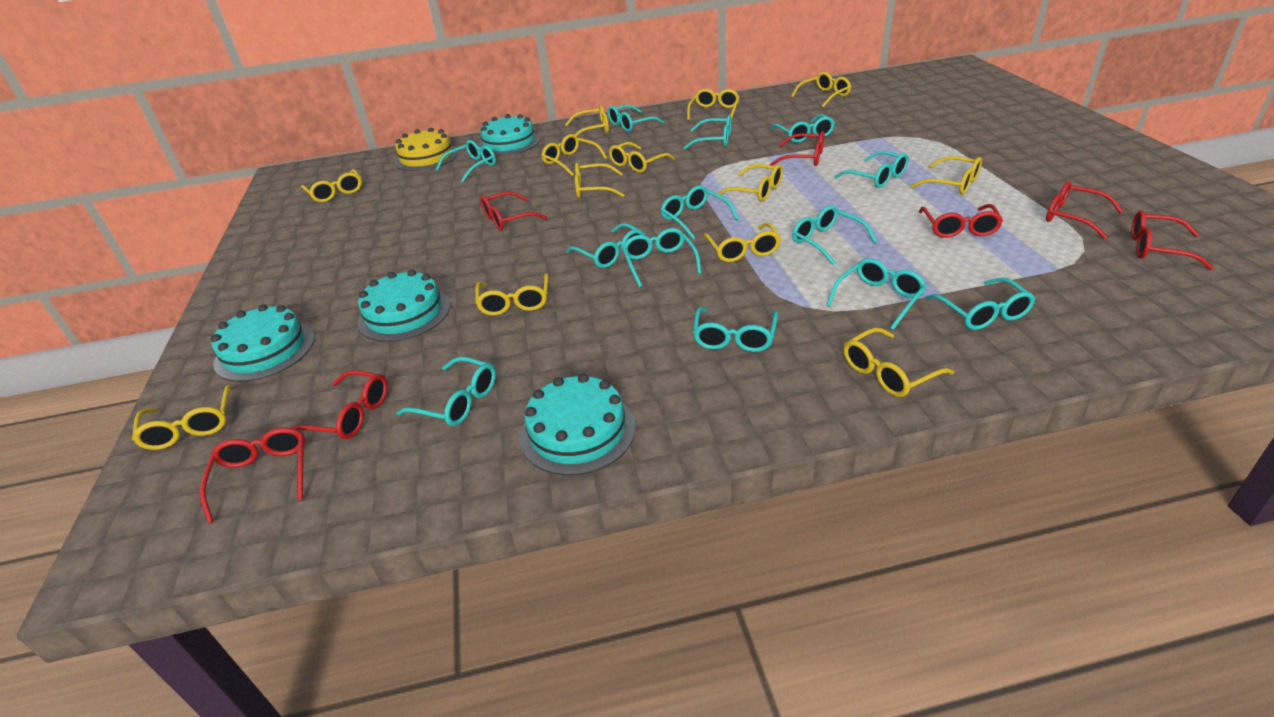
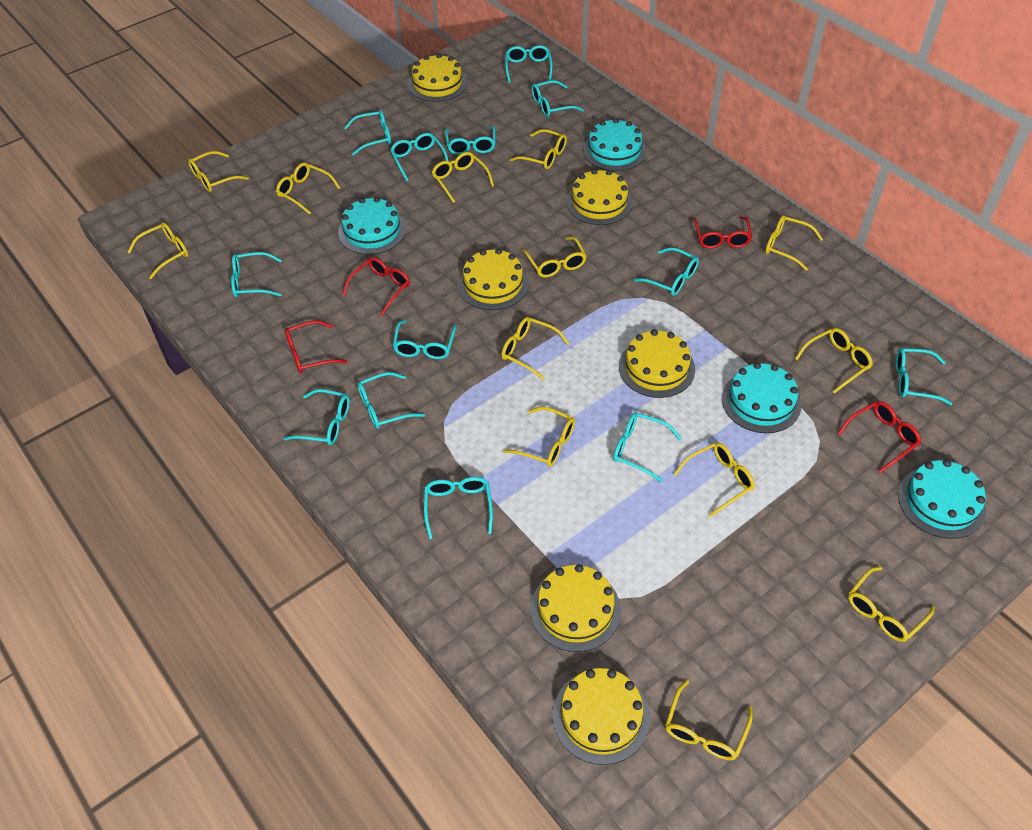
red glasses: [200,427,305,524] [292,370,388,439] [480,192,548,231] [770,131,825,166] [919,204,1003,238] [1046,181,1124,239] [1131,210,1213,270] = 7 -> [285,320,348,373] [342,257,410,316] [693,216,752,249] [837,401,921,473] = 4
yellow cake: [394,128,458,171] = 1 -> [408,54,467,102] [458,248,529,310] [530,564,621,652] [553,668,650,765] [566,169,633,225] [619,329,695,398] = 6

